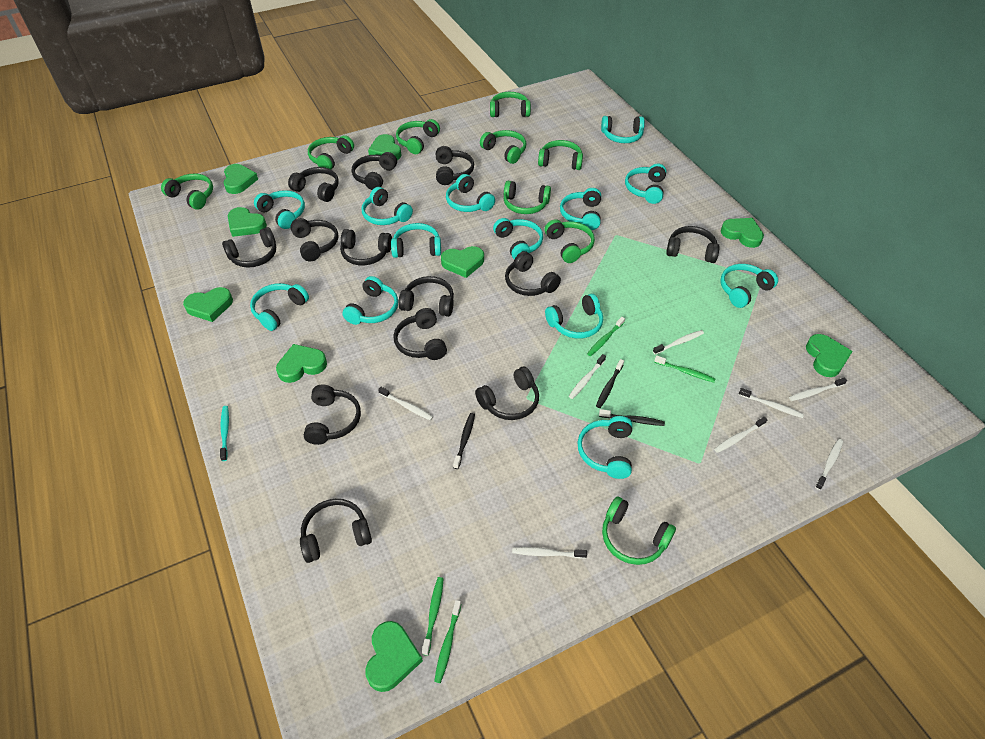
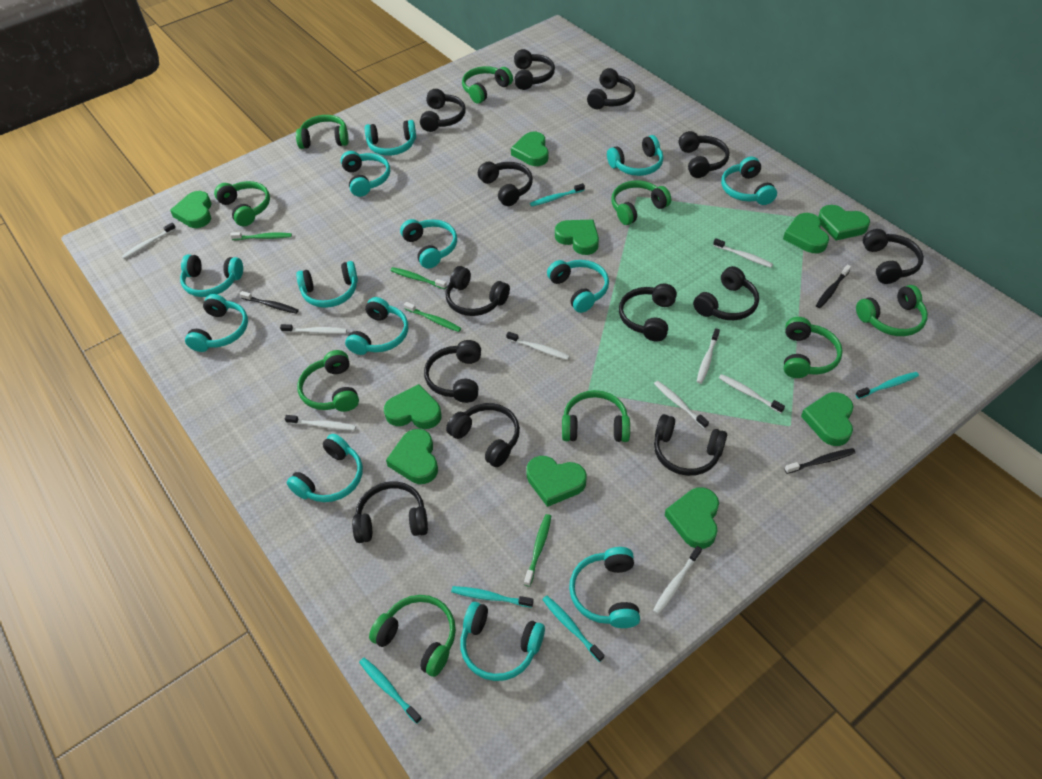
green heart: [183,287,233,322] [223,164,258,194] [228,207,267,237] [276,344,327,383] [365,621,423,692] [368,134,402,160] [441,246,484,278] [721,218,764,248] [806,334,853,377] = 9 -> [170,191,212,228] [384,384,441,429] [386,429,438,484] [511,132,548,166] [526,456,587,507] [555,220,599,255] [665,487,719,549] [783,213,829,253] [801,392,854,446] [818,205,870,240] = 10
turquoise toothbrush: [220,406,229,461] = 1 -> [359,657,422,724] [451,586,534,608] [530,183,585,207] [542,596,604,662] [855,372,919,399] = 5
white toothbrush: [378,387,433,421] [512,547,587,558] [569,354,606,399] [653,330,704,355] [714,417,768,453] [739,388,804,418] [789,378,847,401] [815,439,843,490] = 8 -> [121,223,176,259] [280,324,347,334] [285,415,356,431] [506,332,570,360] [653,546,702,614] [654,381,709,429] [697,328,720,384] [713,238,773,268] [719,374,785,413] = 9

